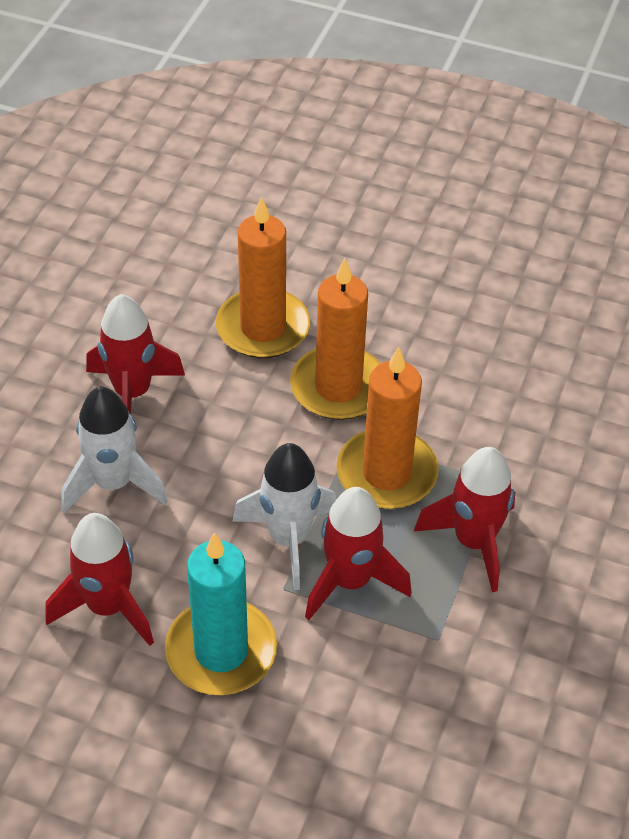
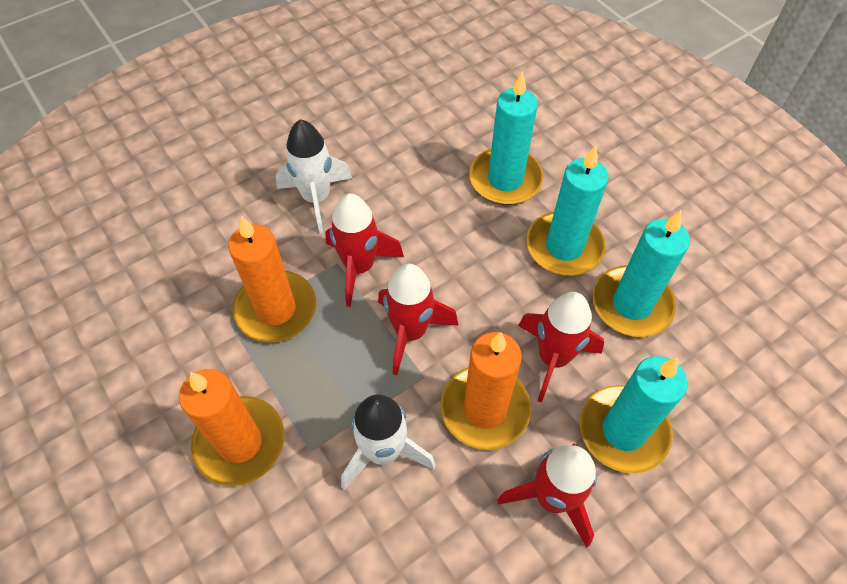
turquoise candle: [165,532,277,695] = 1 -> [469,72,544,205] [526,146,609,276] [580,356,688,474] [592,210,690,337] = 4

